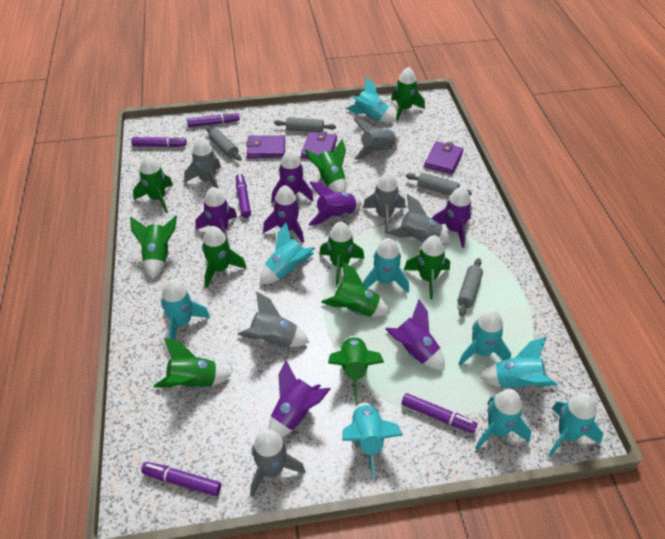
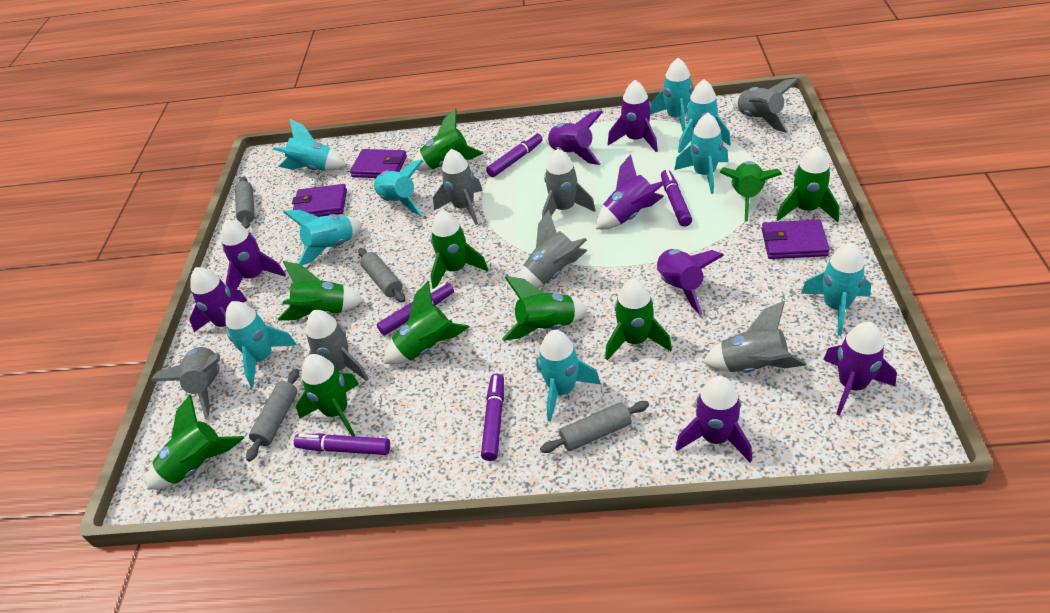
grey rocket: [184,137,221,189] [237,292,309,347] [250,429,305,497] [354,119,399,159] [363,172,405,233] [387,194,451,244] = 6 -> [151,347,220,419] [306,310,369,381] [433,149,483,225] [519,210,588,288] [542,149,596,218] [703,301,806,373] [734,78,799,133] = 7
purple rocket: [195,187,237,241] [263,185,304,243] [268,360,330,437] [271,150,314,203] [308,182,362,226] [385,299,445,370] [432,187,472,248] = 7 -> [189,267,248,332] [221,220,286,290] [545,110,603,165] [596,154,666,229] [608,80,658,152] [657,249,724,315] [675,376,752,462] [823,322,897,416] = 8

